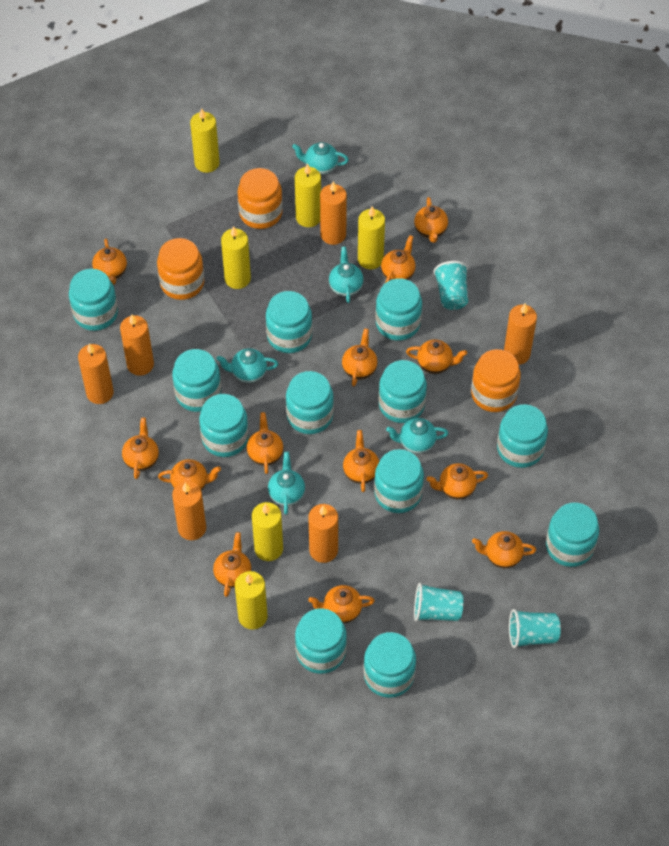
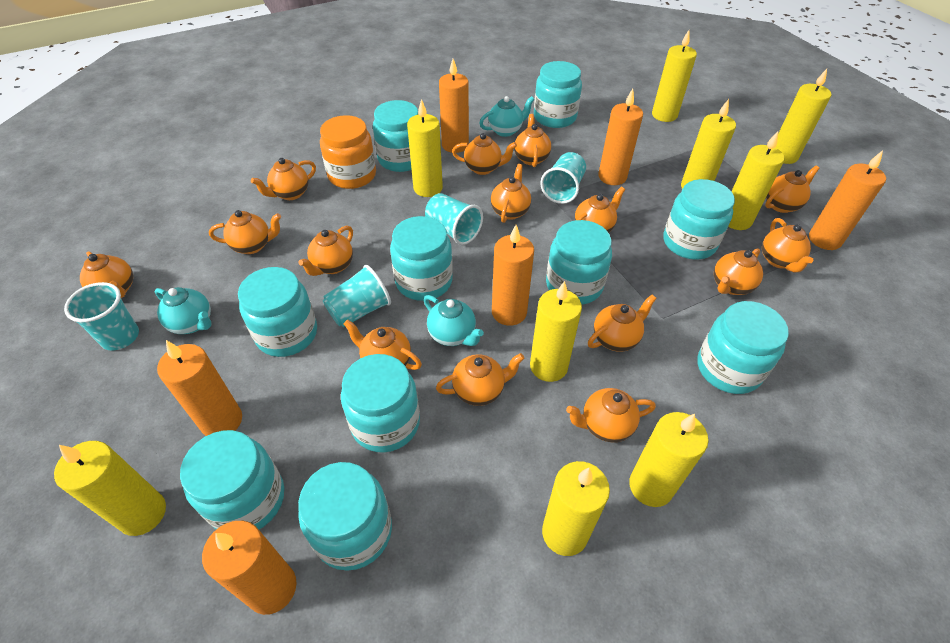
orange jar: [157,238,204,300] [238,168,283,229] [471,349,521,412] = 3 -> [320,115,376,189] = 1
orange teapot: [92,239,127,285] [122,417,159,479] [158,459,221,490] [213,532,252,597] [247,412,283,474] [308,585,375,623] [342,328,378,387] [343,430,379,492] [381,235,416,283] [406,339,467,374] [414,197,448,243] [427,463,488,500] [472,531,536,568] = 13 -> [80,251,133,298] [209,210,281,254] [251,158,316,200] [298,226,353,276] [344,319,422,370] [436,353,524,406] [452,133,517,175] [491,164,531,223] [514,114,551,167] [566,388,656,442] [575,187,625,233] [588,294,657,352] [714,248,763,295] [762,218,813,272] [765,165,820,213] = 15
turquoise cup: [414,583,464,621] [433,261,468,310] [509,609,561,648] = 3 -> [64,282,139,350] [323,265,391,327] [425,193,483,245] [540,152,586,204] = 4
turquoise jar: [69,269,118,331] [172,349,221,412] [199,394,249,457] [266,291,312,353] [286,371,334,434] [295,608,347,674] [364,632,416,698] [374,449,424,513] [376,278,422,341] [379,360,427,423] [497,404,548,468] [546,502,599,567] = 12 -> [180,430,284,530] [238,267,317,357] [298,462,392,571] [341,354,420,453] [373,100,418,172] [390,216,453,301] [534,61,582,128] [546,220,612,305] [663,179,735,259] [698,301,789,394] = 10
turquoise teapot: [216,348,278,383] [268,452,305,515] [292,142,349,174] [329,247,363,303] [386,418,449,453] = 5 -> [155,287,212,334] [424,295,484,346] [479,96,535,137] = 3
yellow candle: [190,108,220,173] [221,226,251,289] [235,571,268,630] [252,502,283,561] [295,163,321,227] [358,206,385,269] = 6 -> [54,441,166,536] [407,99,443,197] [530,281,582,382] [542,461,610,556] [629,412,709,507] [652,30,697,122] [681,99,736,189] [728,131,785,230] [775,69,831,164] = 9

